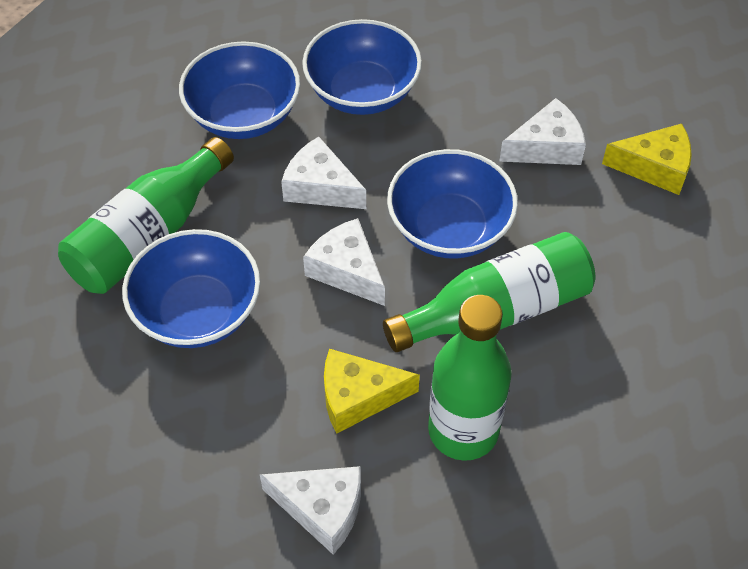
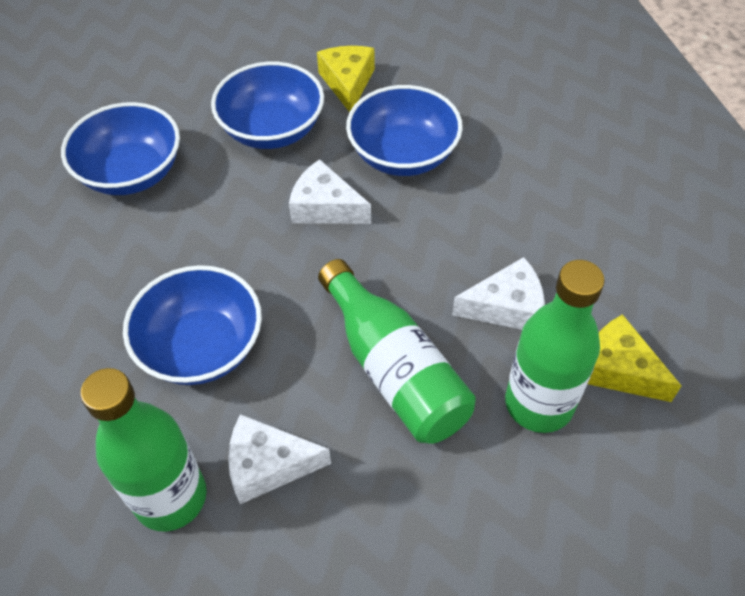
white cheese: [260,466,361,555] [281,137,366,209] [303,218,385,306] [499,98,586,165] = 4 -> [228,414,331,504] [289,159,371,224] [452,257,545,330] = 3

